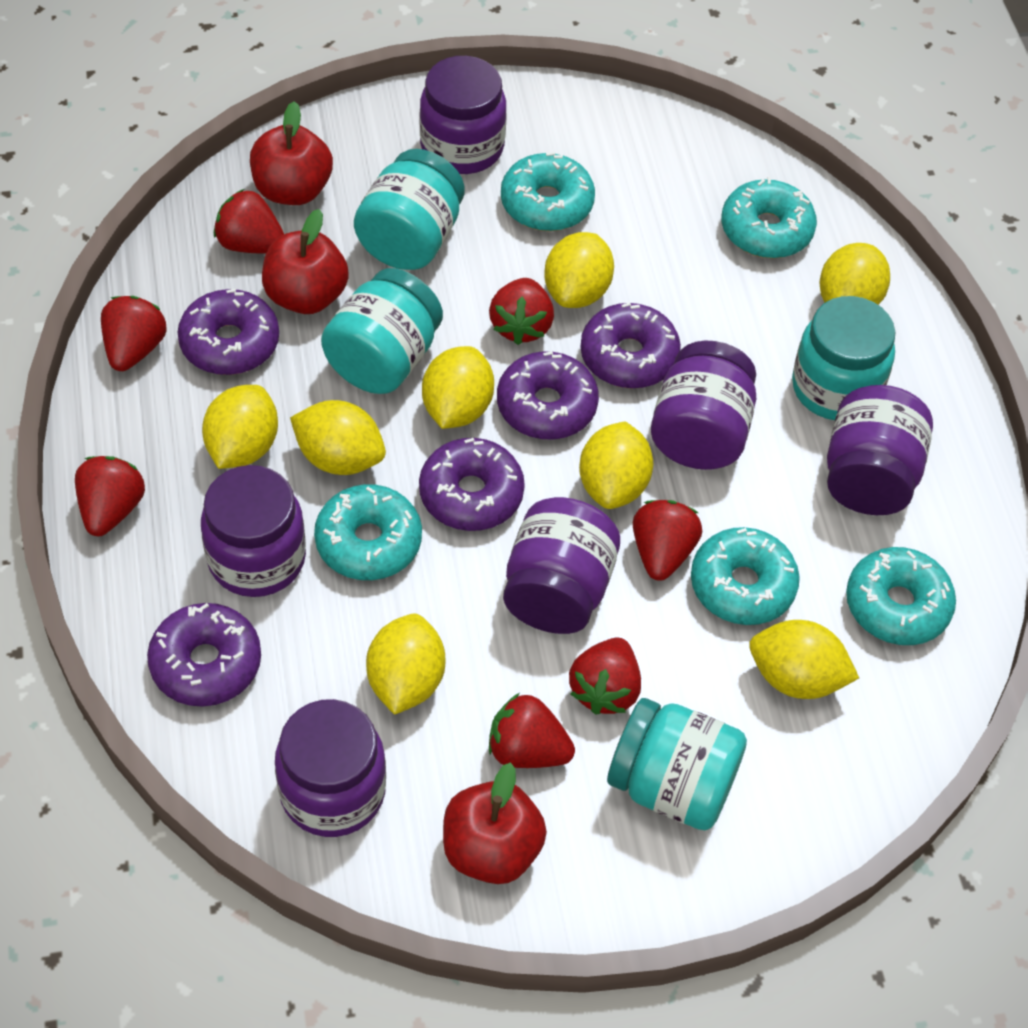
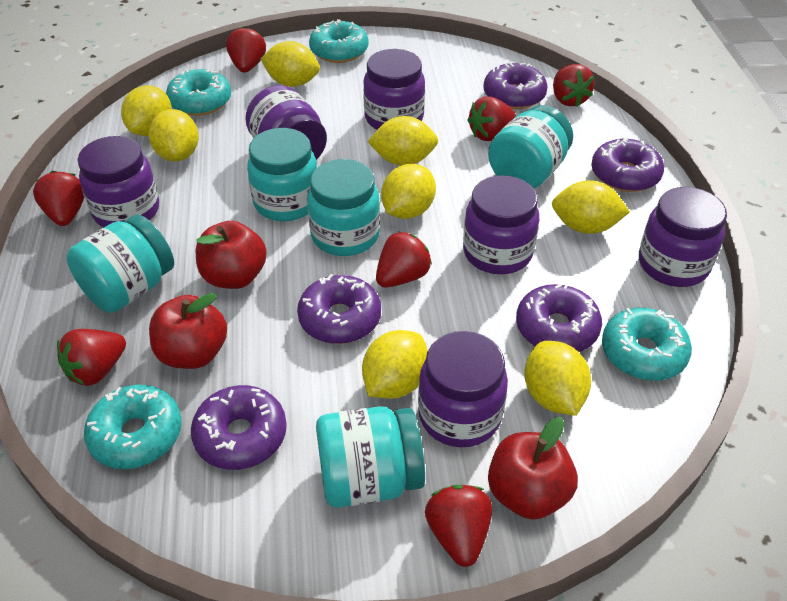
turquoise donut: [314,484,422,580] [501,152,595,231] [691,527,800,625] [721,177,817,258] [846,547,956,645] = 5 -> [84,385,181,469] [166,68,231,116] [309,19,369,63] [602,308,692,381] = 4
turquoise jar: [321,268,443,394] [354,149,464,270] [607,698,747,830] [792,296,896,420] = 4 -> [67,215,174,313] [247,128,317,221] [307,159,380,256] [316,406,425,508] [488,105,573,189] = 5

